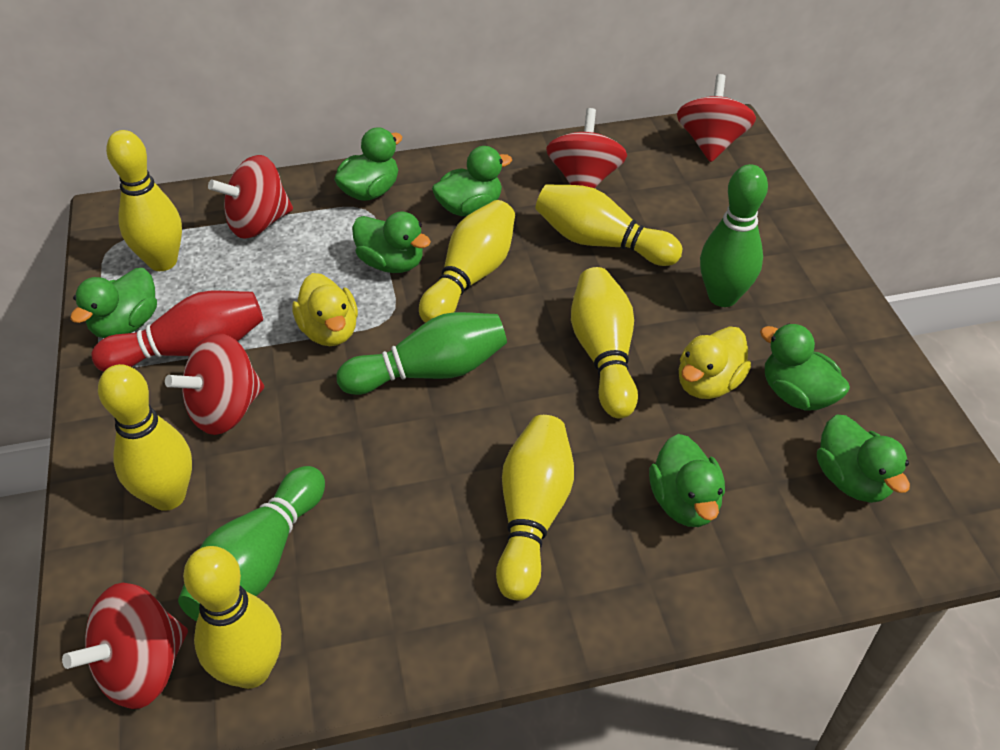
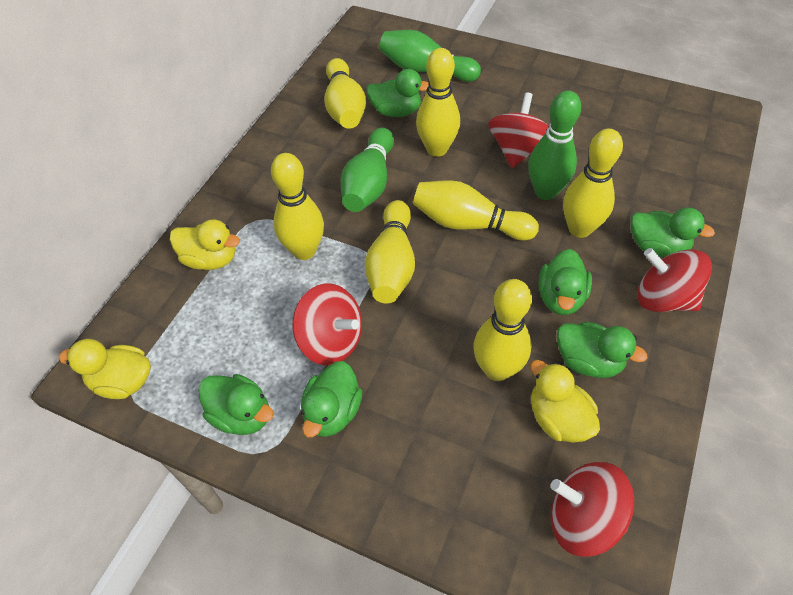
green duck: [70,268,157,338] [334,127,402,201] [352,211,431,273] [432,146,512,216] [649,434,725,527] [760,324,850,411] [817,415,910,503] = 7 -> [198,374,274,435] [301,361,363,437] [366,69,429,117] [538,249,592,315] [557,322,648,378] [631,207,715,258] = 6
red bowling pin: [91,291,263,372] = 1 -> none = 0
red spinning top: [62,583,188,709] [165,333,264,435] [208,155,293,239] [546,108,627,188] [677,74,756,162] = 5 -> [292,283,362,365] [488,92,549,168] [551,462,634,557] [637,248,712,312] = 4
yellow duck: [292,273,358,346] [679,326,751,399] = 2 -> [59,339,151,399] [170,219,240,270] [530,360,600,443] = 3

